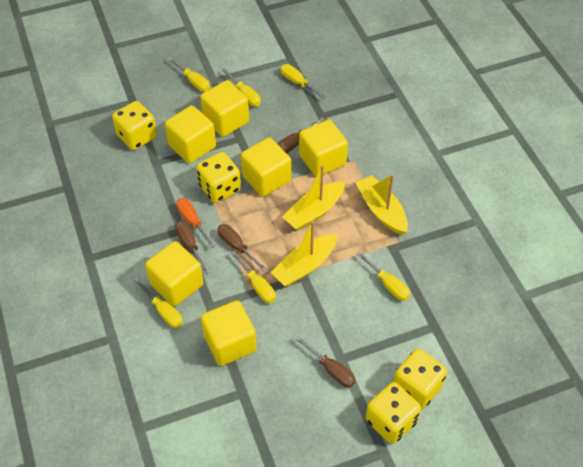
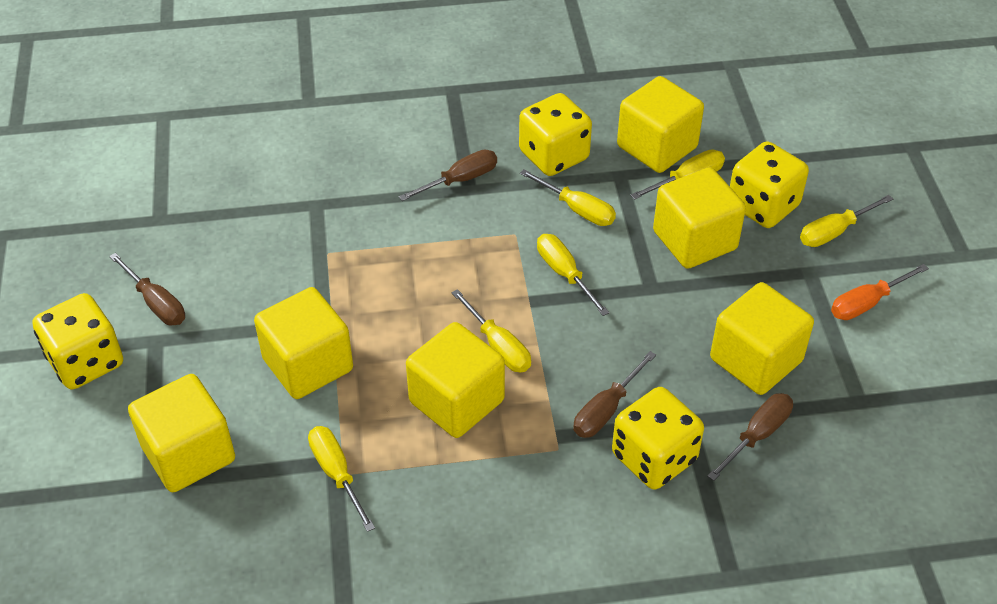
yellow boat: [271,221,337,286] [282,165,345,230] [356,174,408,235] = 3 -> none = 0

